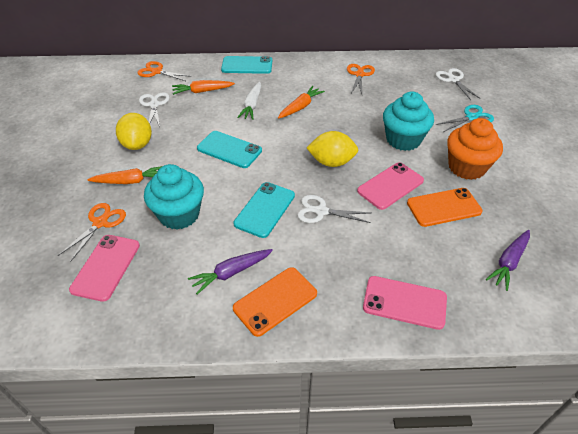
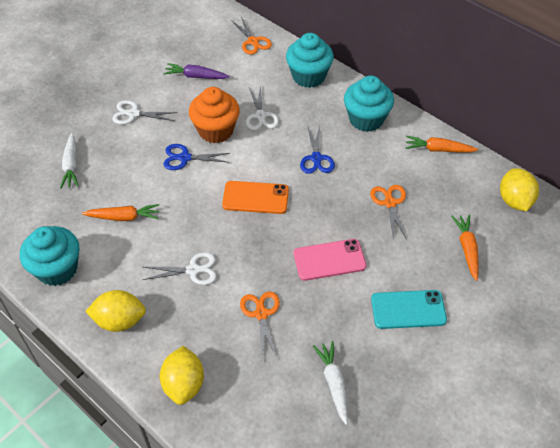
blue scissors: none = 0 -> [163,144,230,170] [300,125,335,174] = 2
orange phone: [233,267,317,337] [407,188,483,227] = 2 -> [222,181,289,214] = 1
pink phone: [69,235,140,302] [357,162,424,210] [363,276,447,330] = 3 -> [294,239,367,281] = 1
purple carrot: [188,249,273,294] [486,230,530,291] = 2 -> [164,63,230,79] = 1
turquoise cupcake: [144,164,204,230] [383,92,434,151] = 2 -> [20,226,79,286] [286,33,334,88] [344,76,394,132] = 3
turquoise phone: [197,131,262,168] [221,56,272,74] [233,182,295,238] = 3 -> [371,290,447,329] = 1
turquoise scissors: [436,105,494,132] = 1 -> none = 0
white carrot: [237,82,261,120] = 1 -> [60,133,79,188] [313,341,348,425] = 2
yellow lemon: [116,113,152,150] [307,131,358,167] = 2 -> [85,290,146,332] [160,346,204,405] [500,168,539,211] = 3

